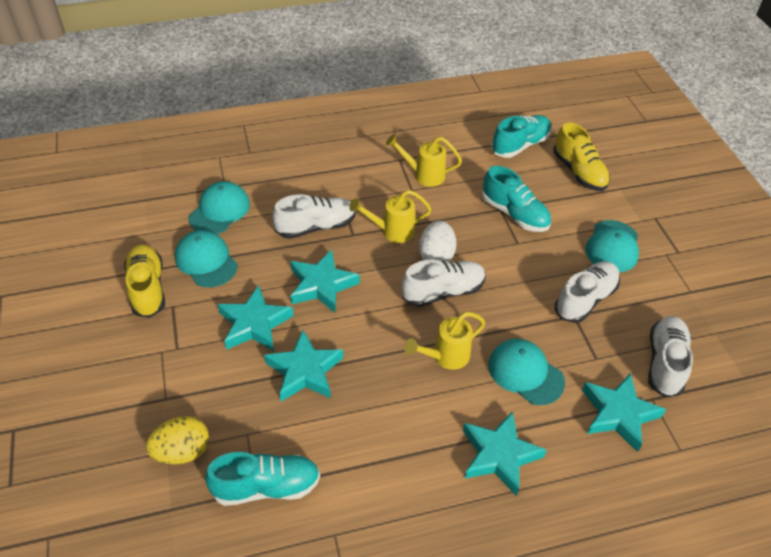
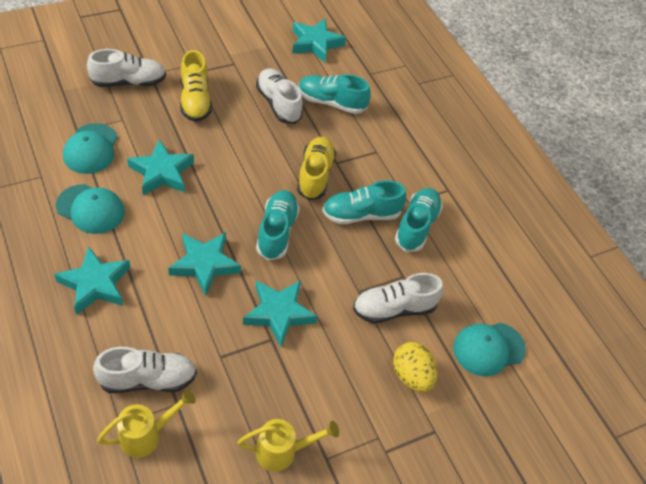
turquoise cap: [175,230,238,287] [189,181,250,234] [488,339,565,405] [586,220,639,272] = 4 -> [56,184,125,234] [63,123,118,174] [453,323,526,376] = 3
turquoise shoe: [205,452,320,506] [482,166,551,232] [491,115,551,158] = 3 -> [256,190,300,261] [299,74,371,114] [322,180,406,224] [395,188,443,251] = 4
white egg: [419,221,457,261] = 1 -> none = 0
yellow watering can: [350,190,432,243] [386,134,462,187] [404,312,485,370] = 3 -> [97,389,196,458] [237,419,339,472] = 2

